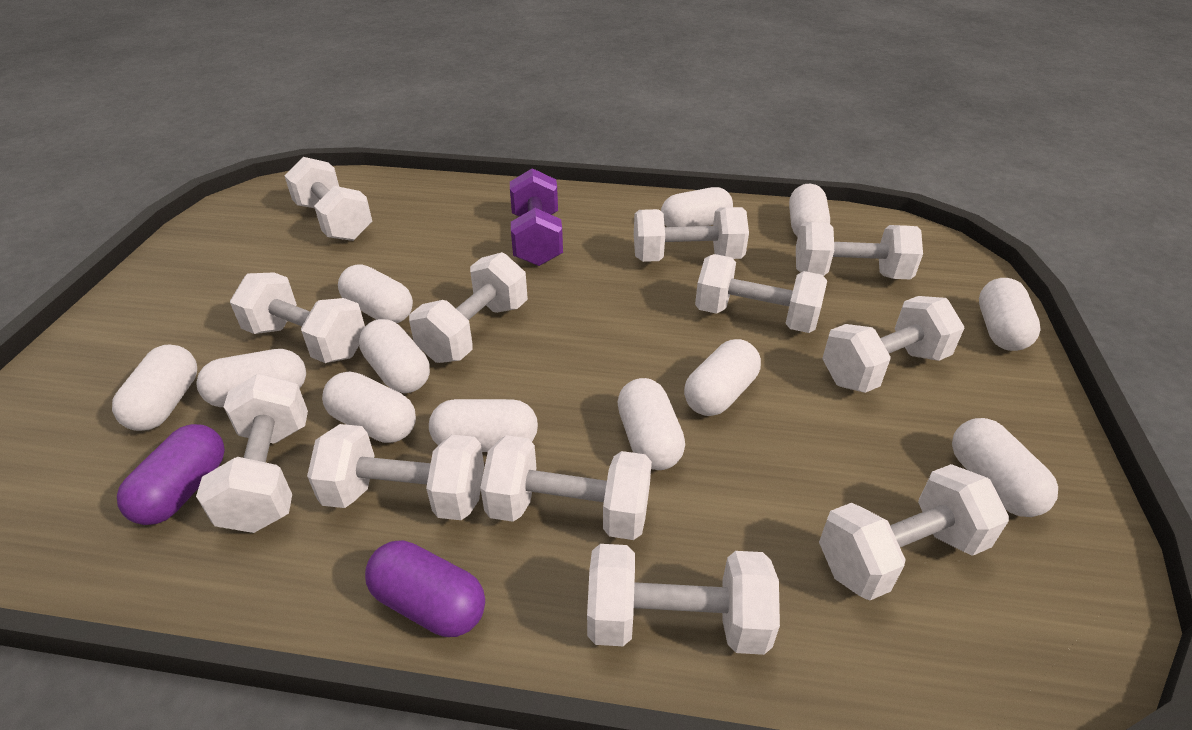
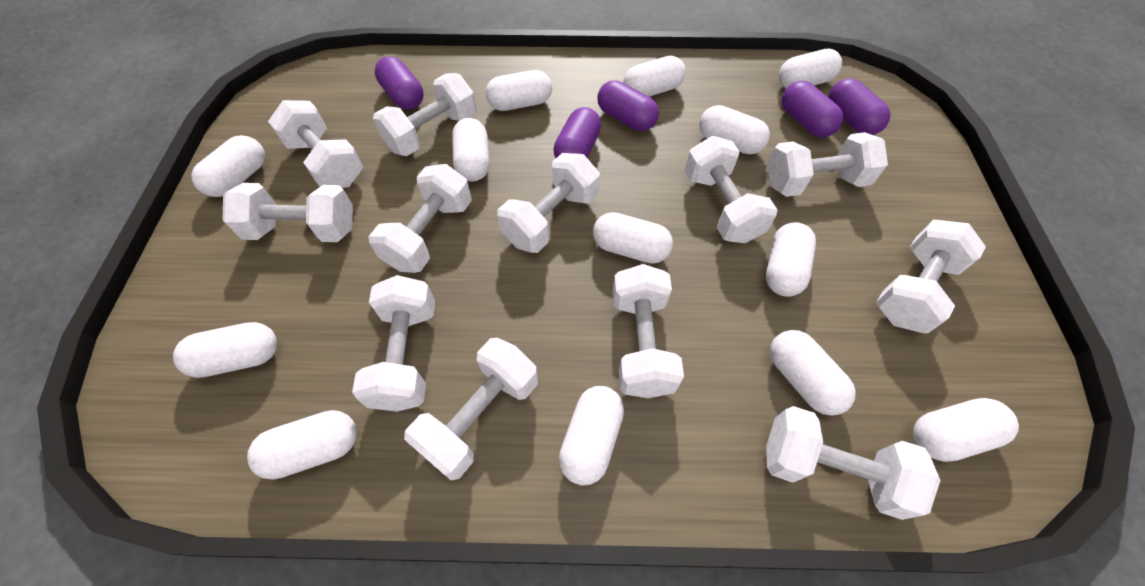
purple capsule: [117,424,225,525] [365,540,485,637] = 2 -> [375,56,423,110] [553,107,601,158] [597,80,659,131] [782,81,843,137] [828,78,891,135] = 5
purple dumbbell: [510,168,563,266] = 1 -> none = 0
white capsule: [112,345,197,431] [197,349,306,407] [322,371,416,443] [338,264,413,323] [359,319,430,393] [429,399,538,452] [617,378,685,470] [661,187,733,227] [684,339,761,416] [789,184,830,237] [952,418,1058,517] [979,278,1041,351] = 12 -> [173,322,277,378] [191,135,265,197] [247,410,357,479] [452,118,490,182] [486,70,552,111] [559,386,624,486] [593,212,673,264] [624,56,686,97] [699,105,770,154] [766,222,816,297] [770,330,856,416] [779,49,842,89] [913,398,1019,462] = 13

